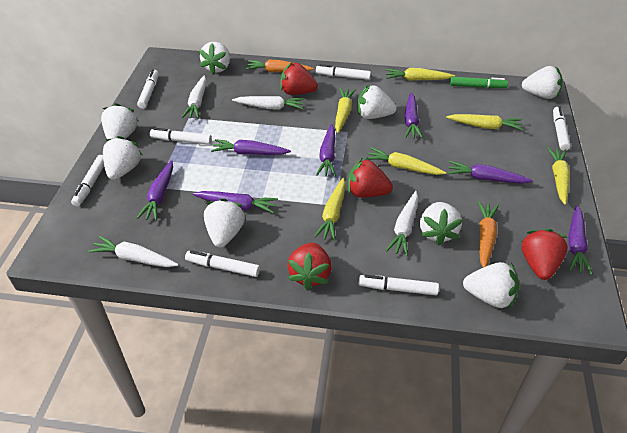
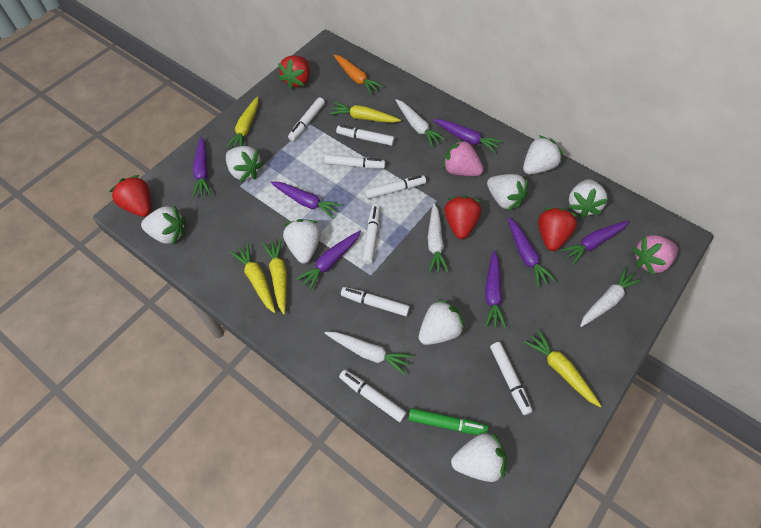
orange carrot: [245,59,314,72] [478,201,499,268] = 2 -> [333,55,383,95] = 1
pink strawberry: none = 0 -> [443,139,484,176] [632,235,678,275] = 2
white marker: [71,155,104,206] [137,69,159,109] [150,128,212,145] [185,250,260,277] [316,64,371,80] [359,275,439,295] [553,107,571,151] = 7 -> [288,97,325,141] [324,154,386,169] [336,125,395,146] [339,370,407,422] [341,287,410,316] [362,205,380,264] [365,175,426,199] [490,342,533,415] = 8
yellow carrot: [314,178,346,241] [335,88,356,133] [365,147,446,175] [386,68,455,81] [446,114,523,130] [547,147,570,205] = 6 -> [226,97,259,149] [230,243,276,313] [262,239,287,314] [329,102,401,123] [524,330,601,407] = 5

